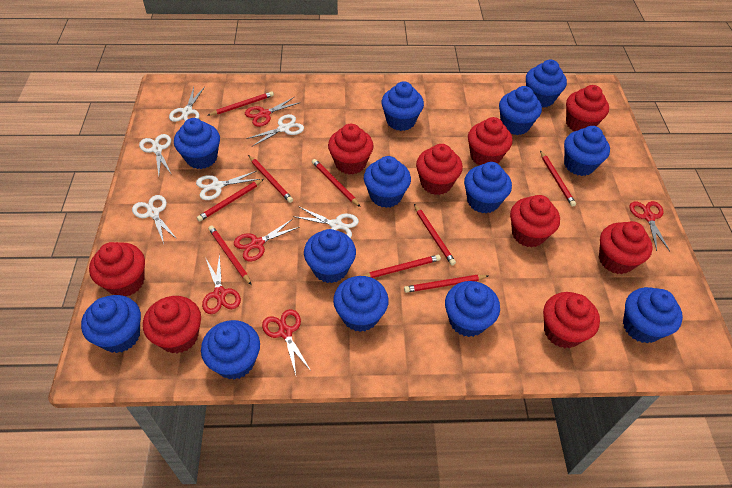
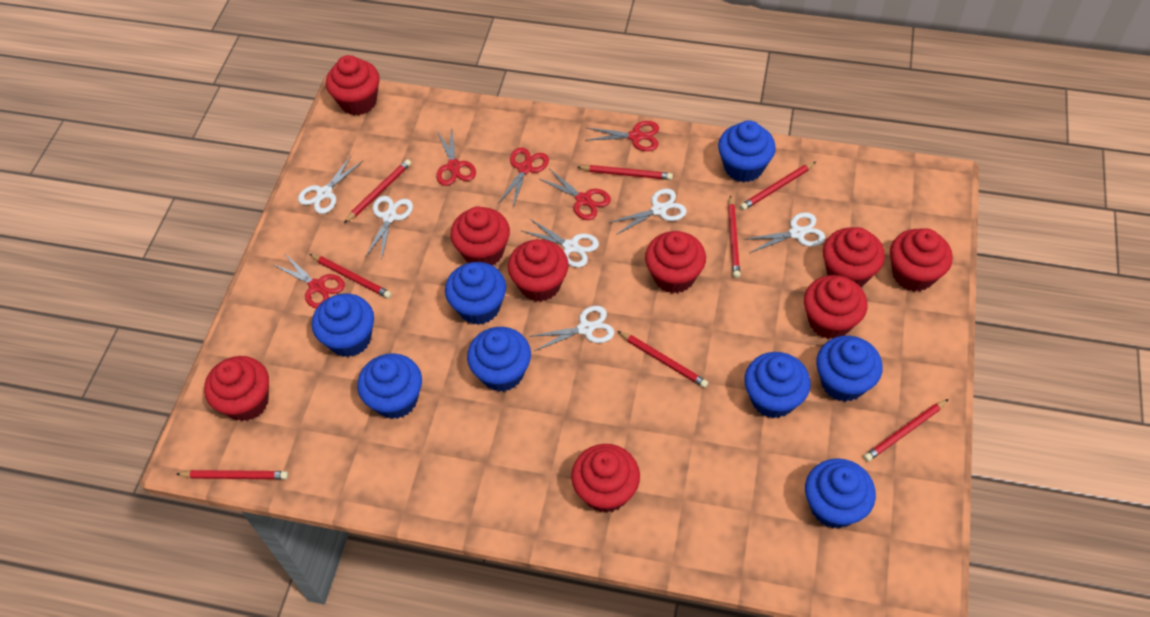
blue cupcake: [81,295,141,353] [174,118,220,169] [201,320,260,380] [304,229,356,283] [333,276,389,332] [364,156,411,208] [381,81,424,131] [445,281,500,337] [464,162,512,214] [499,86,542,135] [526,60,567,108] [564,126,610,176] [623,287,683,343] = 13 -> [312,294,374,357] [357,353,422,419] [445,262,506,325] [467,327,531,392] [718,121,776,182] [744,352,811,419] [805,458,876,529] [816,335,883,402] = 8
red pencil: [197,179,264,222] [207,91,274,116] [208,225,251,285] [248,155,293,203] [312,159,360,207] [363,255,441,278] [404,275,488,293] [414,204,456,265] [540,150,576,207] = 9 -> [176,470,288,479] [310,254,392,298] [344,159,411,223] [577,165,673,180] [618,331,708,388] [728,195,740,278] [740,162,816,210] [864,399,949,462] = 8

